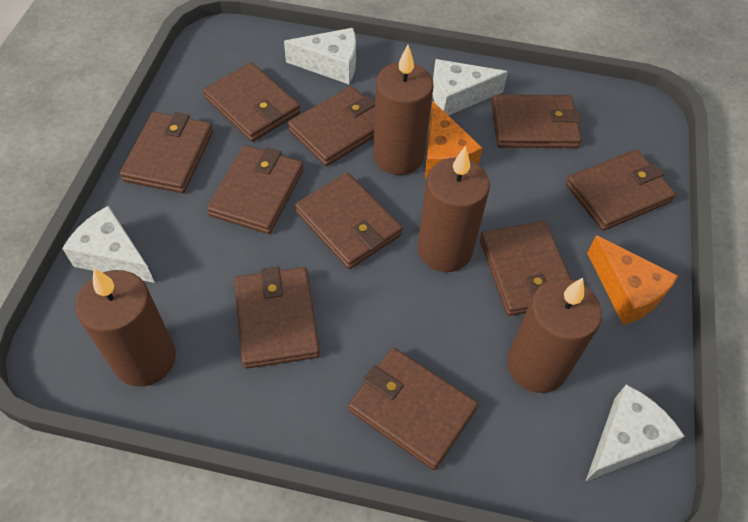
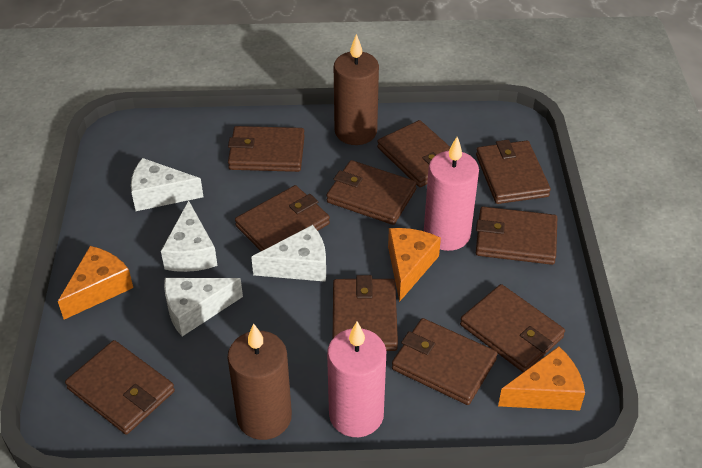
brown candle: [76,268,176,387] [373,45,434,175] [417,146,490,272] [507,278,602,393] = 4 -> [227,324,292,440] [334,34,379,145] = 2
orange cheese: [425,101,482,178] [587,235,678,325] = 2 -> [58,246,133,320] [388,228,441,302] [498,346,585,411] = 3
pink candle: none = 0 -> [327,321,386,437] [424,137,479,251] = 2

